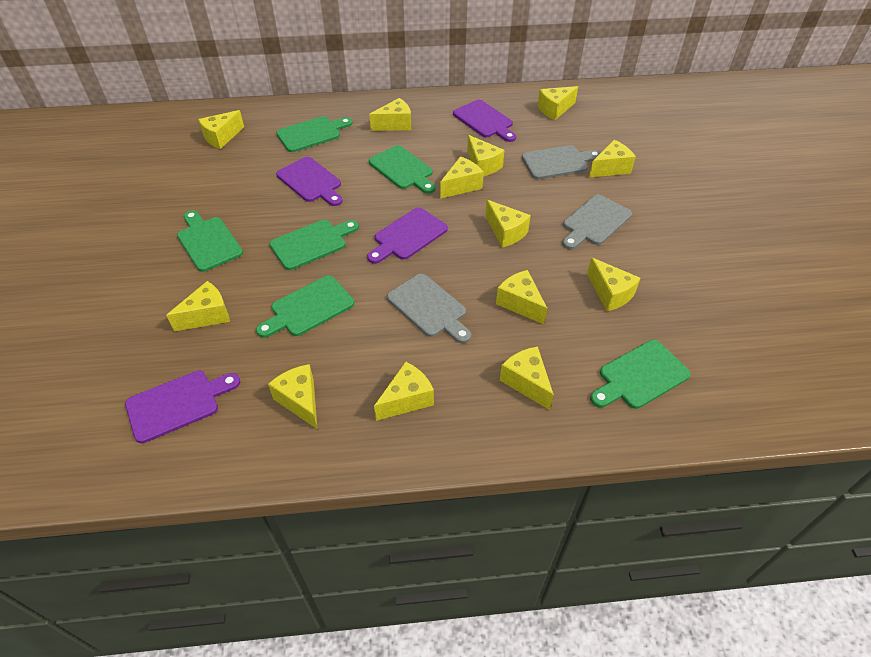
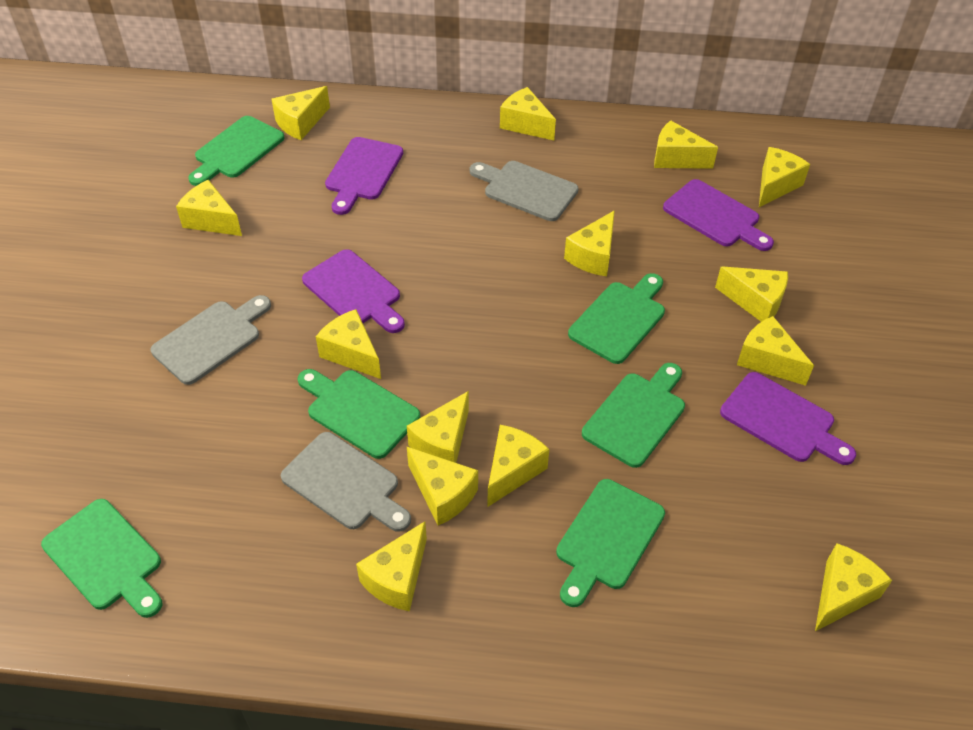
yellow cheese: [166,281,230,331] [198,110,244,149] [268,364,317,429] [369,98,411,131] [374,361,434,421] [440,156,483,199] [467,135,505,176] [485,200,531,247] [496,270,547,324] [500,347,554,410] [537,86,578,120] [587,257,640,311] [589,140,636,178] = 13 -> [176,180,242,236] [271,86,330,140] [316,309,381,379] [356,521,427,611] [407,391,469,463] [407,447,478,525] [487,425,549,507] [500,87,556,140] [564,210,615,276] [654,120,718,169] [715,267,788,322] [737,316,814,386] [759,147,810,207] [815,543,892,631] = 14

